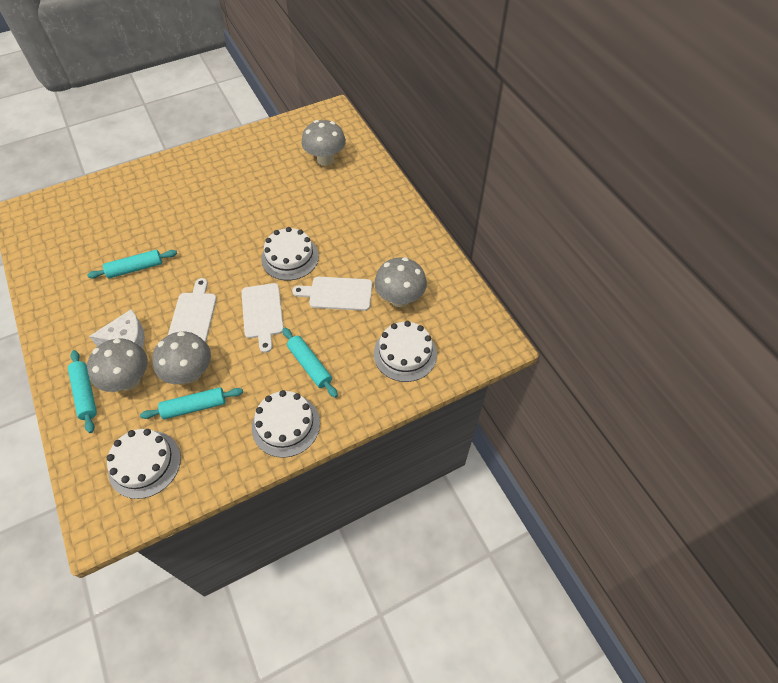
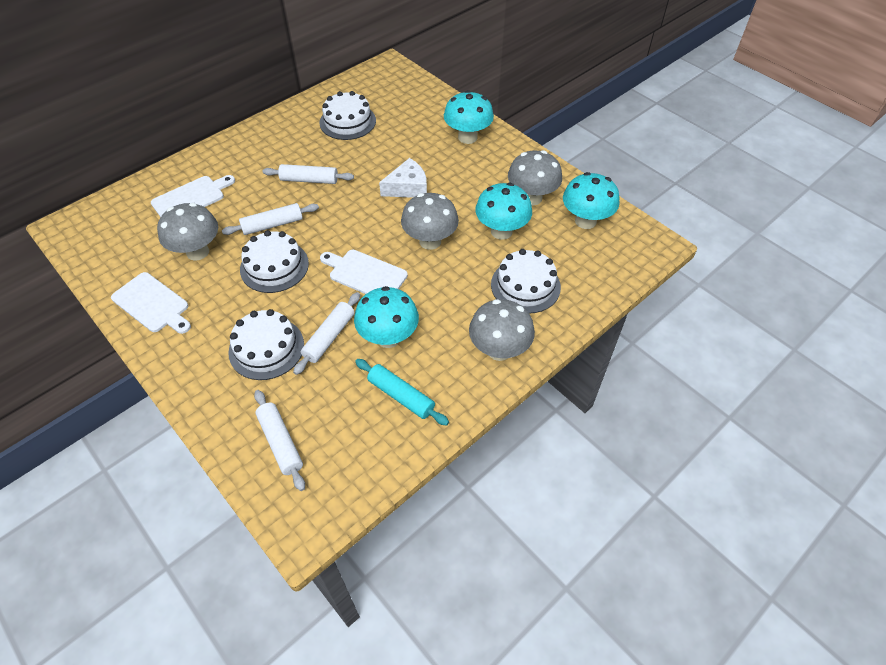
turquoise mushroom: none = 0 -> [354,286,419,348] [444,90,494,144] [475,183,532,240] [563,172,620,229] = 4
turquoise rolling pin: [68,350,97,433] [87,250,177,278] [140,387,243,419] [282,328,338,398] = 4 -> [355,359,449,426] = 1
white rolling pin: none = 0 -> [222,203,319,235] [254,390,305,491] [262,164,354,184] [293,292,360,375] = 4

